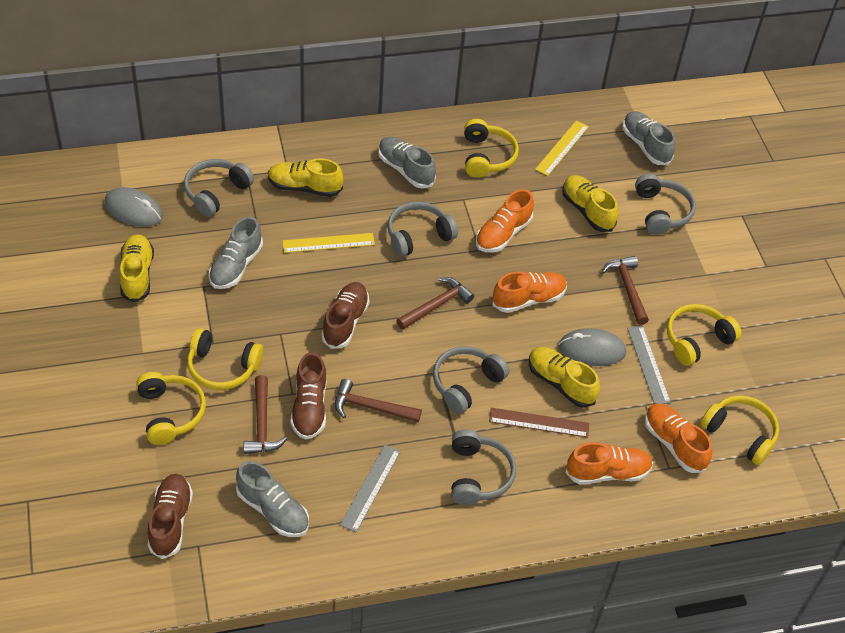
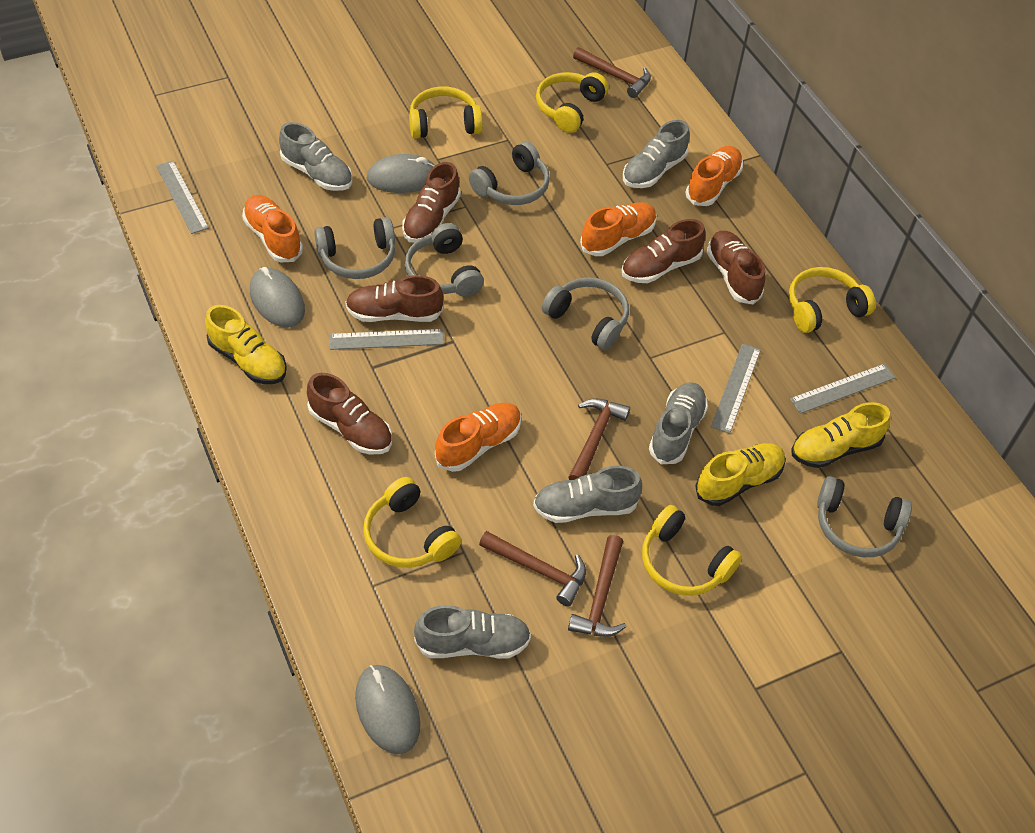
brown ruler: [489,408,589,438] = 1 -> none = 0
brown shoe: [148,474,193,559] [290,352,327,440] [321,282,370,349] = 3 -> [307,373,392,454] [345,275,444,322] [402,162,461,243] [621,219,705,283] [707,231,765,304] = 5
grey mouse: [105,187,163,227] [559,328,626,366] = 2 -> [250,267,305,328] [355,665,420,754] [367,154,435,193] = 3
grey ruler: [340,445,401,532] [627,326,671,404] = 2 -> [156,161,209,234] [330,329,444,350] [711,344,761,434] [790,364,896,414] = 4
grey shoe: [209,217,263,289] [236,461,309,537] [378,137,436,188] [623,111,675,165] = 4 -> [279,122,352,191] [414,605,531,659] [533,466,642,523] [623,120,690,188] [649,382,708,464] = 5
yellow ruler: [282,233,375,253] [535,120,589,176] = 2 -> none = 0
yellow shoe: [119,234,154,302] [268,158,343,197] [529,347,600,408] [562,175,618,232] = 4 -> [205,305,287,384] [695,443,786,506] [791,402,890,468] = 3

